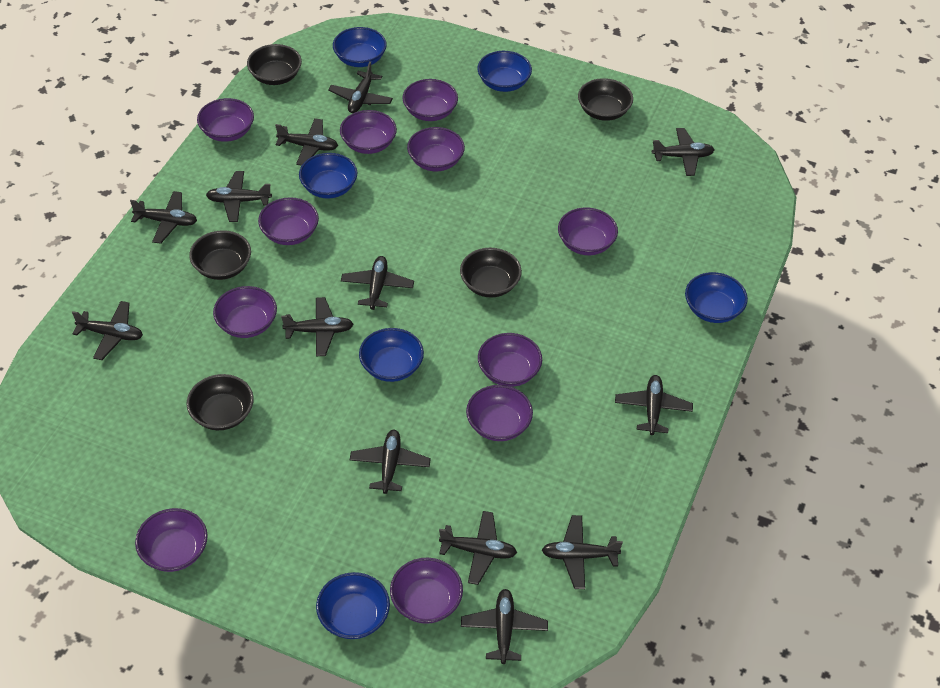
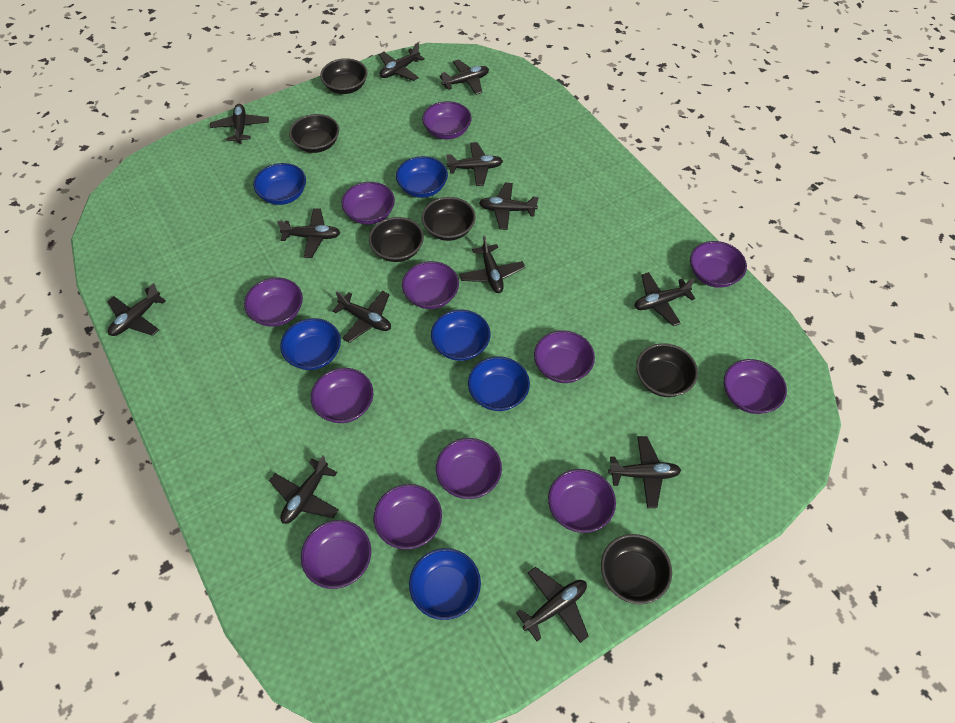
black bowl: [187,374,254,430] [189,230,251,280] [247,44,302,85] [460,248,522,298] [578,78,633,121] = 5 -> [289,114,339,153] [320,58,368,94] [369,217,424,262] [422,197,476,241] [601,534,672,604] [636,343,698,397] = 6
purple bowl: [135,508,208,572] [197,98,254,142] [213,286,277,338] [258,197,319,245] [340,110,397,154] [390,558,463,624] [402,79,458,121] [407,127,465,171] [466,385,533,441] [478,333,542,387] [558,207,618,255] = 11 -> [244,278,303,327] [301,520,371,589] [311,368,373,423] [341,182,395,225] [374,484,442,550] [402,261,459,309] [422,101,472,139] [436,438,502,499] [534,330,595,383] [548,469,616,533] [690,241,747,288] [724,359,787,414] = 12

